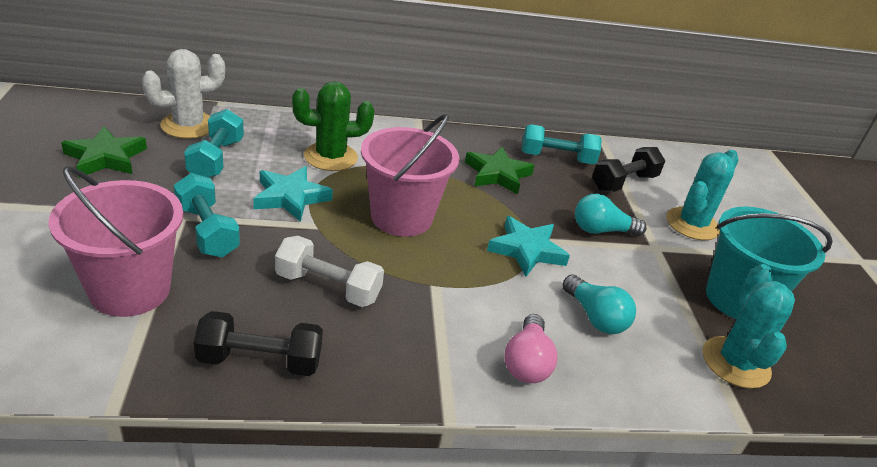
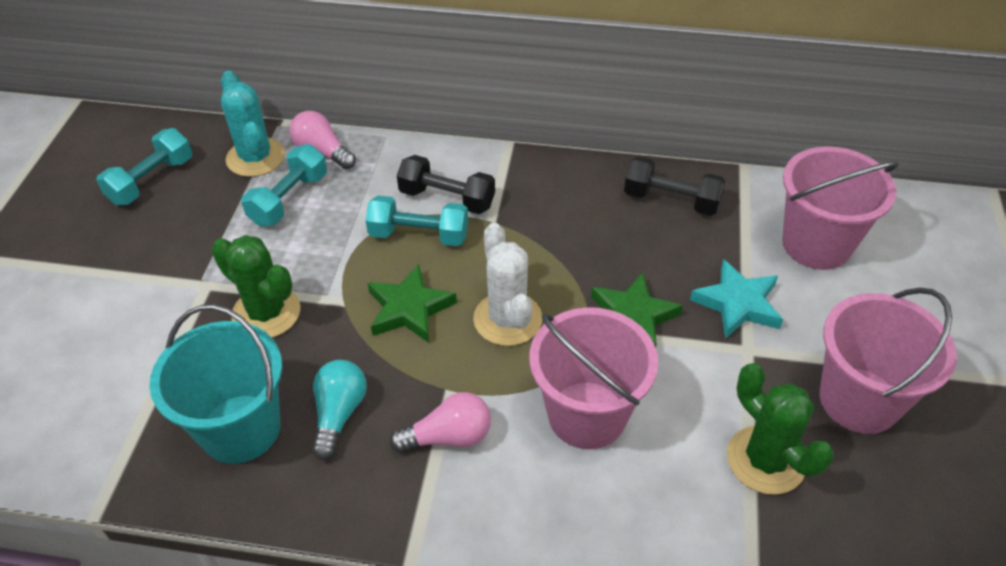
green cactus: [292,81,374,171] = 1 -> [212,235,301,338] [727,363,834,495] = 2
pink bucket: [48,166,183,317] [361,114,459,237] = 2 -> [529,307,658,449] [782,146,899,270] [820,288,957,434] = 3
pink light bulb: [504,314,558,383] = 1 -> [289,111,356,169] [389,392,491,453] = 2
turquoise cactus: [666,150,738,240] [703,264,795,389] = 2 -> [221,71,285,177] = 1
turquoise light bulb: [562,274,636,334] [575,194,647,236] = 2 -> [312,360,367,460] = 1
turquoise star: [253,166,333,222] [487,216,570,277] = 2 -> [690,259,783,339] = 1
white dumbbell: [275,236,384,307] = 1 -> none = 0

